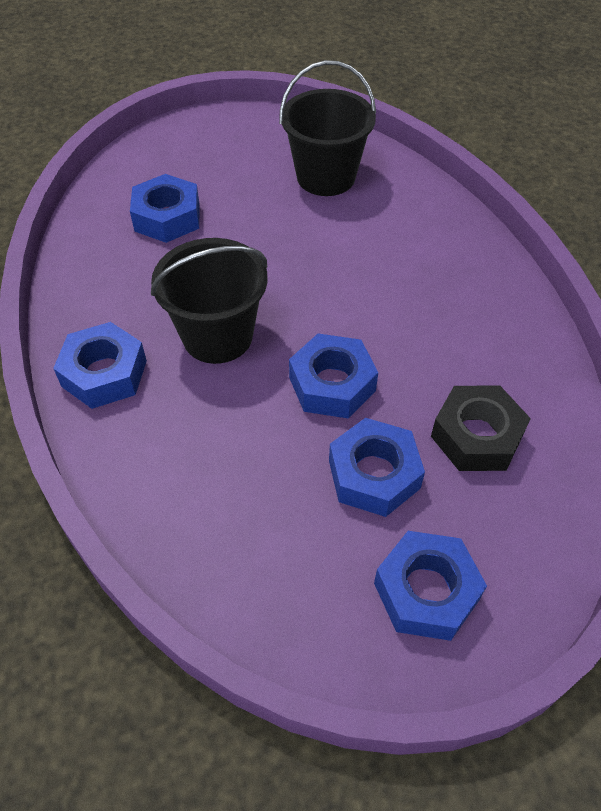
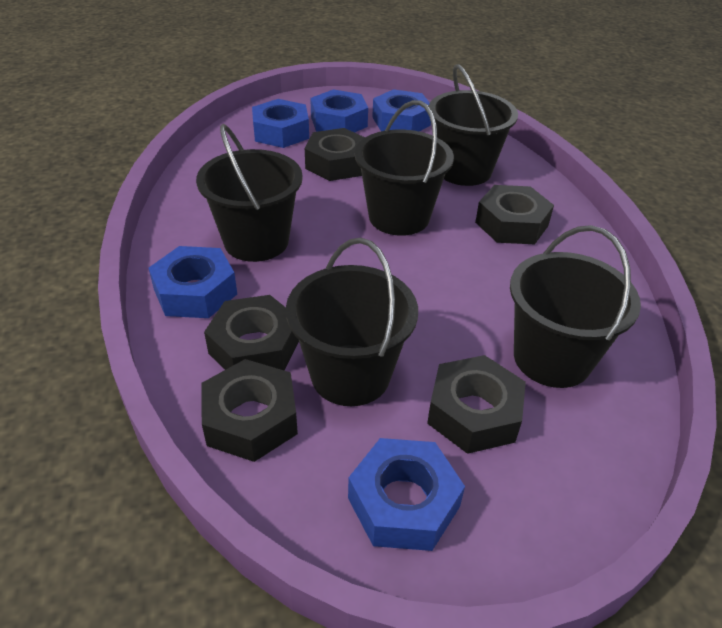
black bucket: [151,238,267,364] [279,60,376,196] = 2 -> [196,124,303,262] [286,238,418,406] [355,100,454,236] [429,64,518,186] [510,225,641,388] = 5
black nut: [431,386,531,471] = 1 -> [201,359,298,462] [204,295,299,370] [305,128,365,181] [427,355,526,454] [475,185,554,244] = 5

